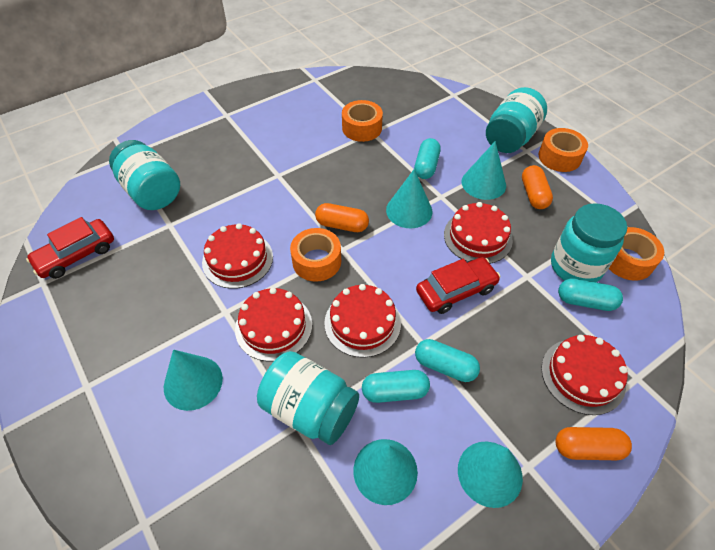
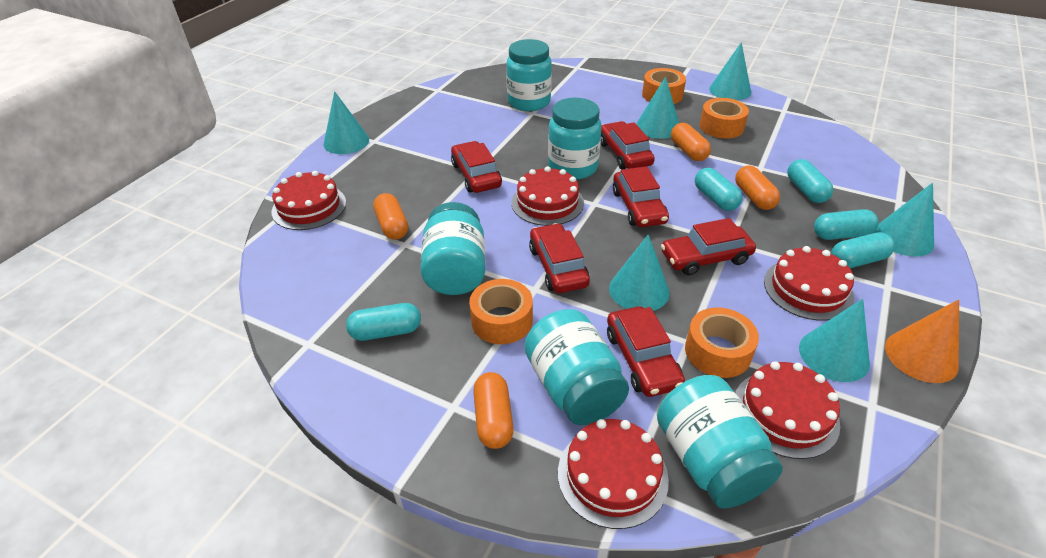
orange capsule: [315,203,369,232] [522,165,553,209] [555,427,632,460] = 3 -> [373,193,408,240] [473,372,514,449] [671,123,711,161] [735,165,780,210] = 4
orange cone: none = 0 -> [885,299,959,383] = 1
red car: [26,217,114,279] [416,257,500,314] = 2 -> [451,141,502,193] [529,223,590,293] [601,121,655,169] [607,306,685,397] [613,166,669,227] [661,218,756,275] = 6
turquoise capsule: [362,370,430,403] [414,138,441,179] [415,339,480,382] [558,279,623,311] = 4 -> [346,303,421,341] [695,168,743,211] [787,159,833,203] [814,209,879,240] [831,232,895,268] = 5
turquoise cone: [164,349,223,411] [353,439,418,505] [386,169,432,228] [458,441,523,508] [461,141,506,200] = 5 -> [324,91,369,154] [609,234,670,311] [636,77,679,139] [709,42,751,100] [799,299,870,382] [874,183,934,257] = 6
turquoise jar: [109,140,180,210] [257,351,359,445] [486,87,547,153] [551,203,627,282] = 4 -> [420,202,485,295] [506,39,552,111] [525,309,629,425] [548,98,602,180] [657,375,783,508] = 5

